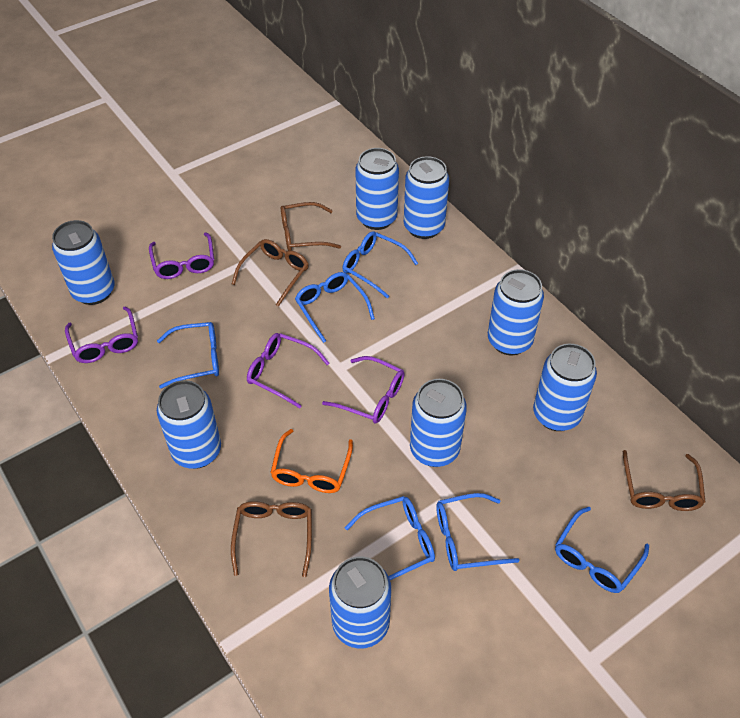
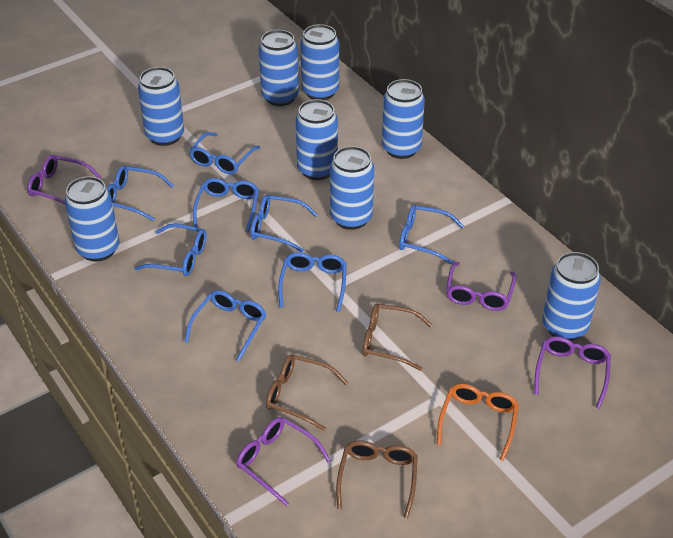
blue glasses: [157,322,219,389] [295,272,375,343] [342,231,418,298] [345,496,435,580] [436,493,520,571] [555,507,649,593] = 6 -> [107,166,174,221] [135,224,207,276] [184,290,267,362] [189,132,260,174] [193,178,259,233] [251,195,318,252] [278,252,347,312] [399,205,464,264] = 8
brown glasses: [231,501,312,577] [232,239,309,307] [281,202,341,251] [623,450,706,511] = 4 -> [266,355,348,431] [336,440,418,518] [363,304,432,371] = 3

